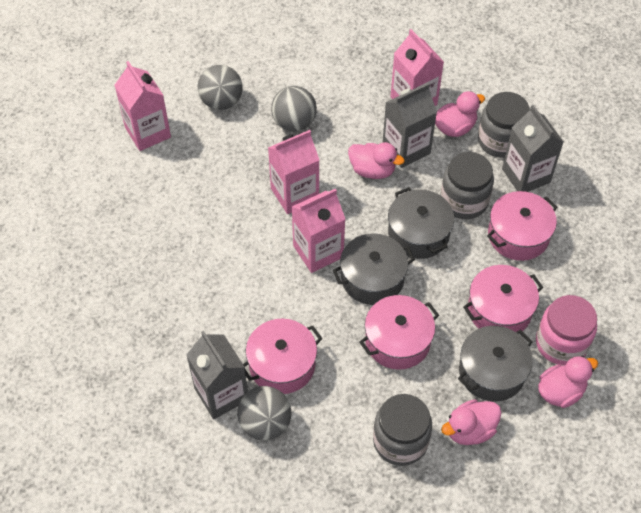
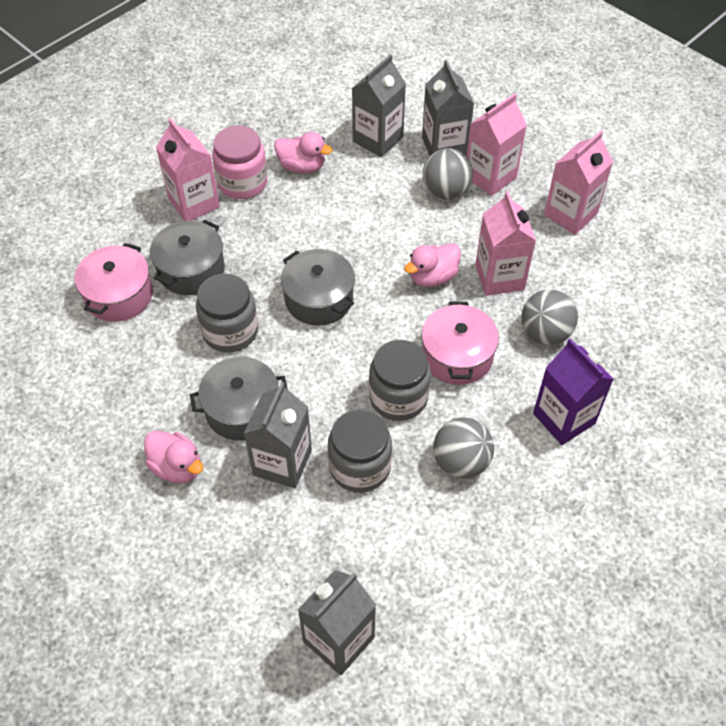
grey carton: [186,331,248,419] [383,83,437,168] [502,105,564,192] = 3 -> [244,382,312,488] [298,570,376,675] [352,54,406,157] [422,60,474,156] = 4
pink duck: [348,142,405,179] [435,91,485,137] [441,399,501,445] [538,356,598,408] = 4 -> [144,431,203,483] [274,132,332,174] [404,243,461,287] = 3
pink pot: [243,319,323,394] [359,295,439,370] [463,265,544,332] [487,191,557,261] = 4 -> [75,243,153,322] [421,301,499,385] = 2
purple carton: none = 0 -> [533,338,614,445] = 1

